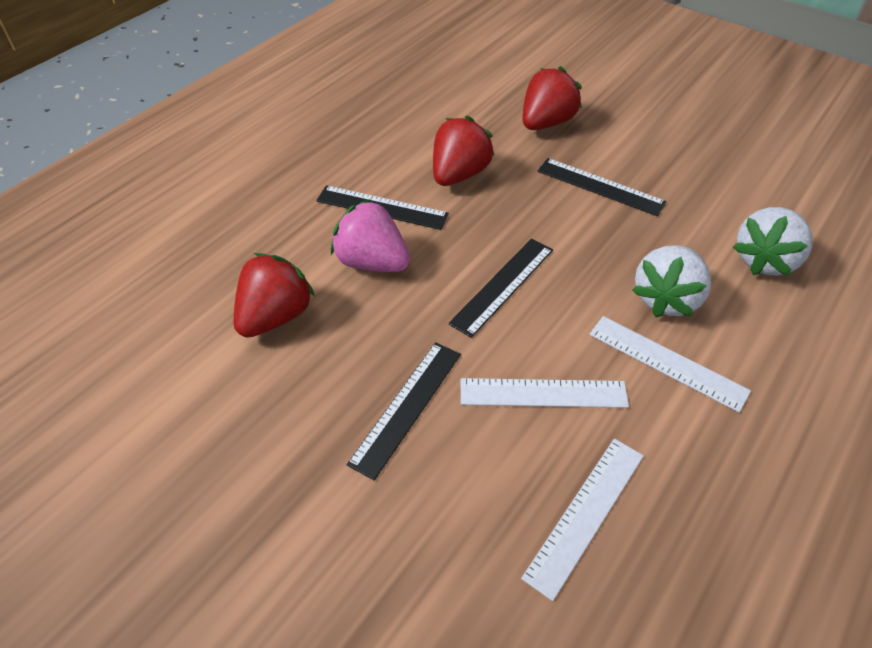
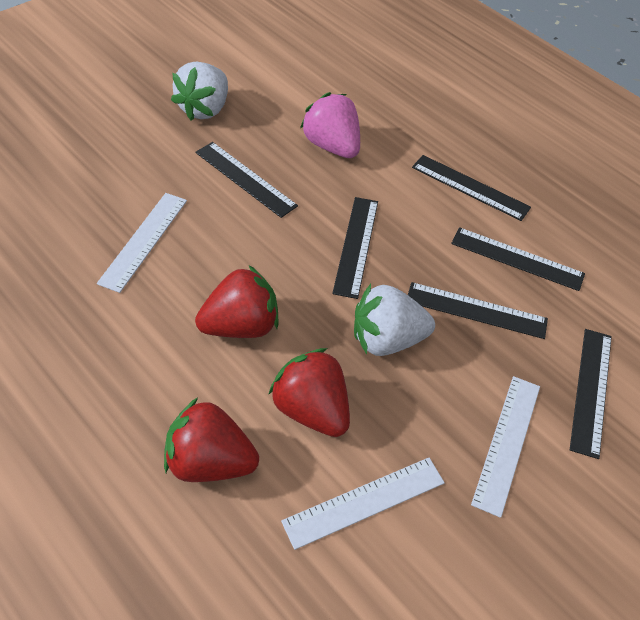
black ruler: [316,185,449,230] [347,342,461,480] [448,239,553,338] [538,158,667,216] = 4 -> [196,142,298,218] [332,197,378,299] [408,282,548,339] [412,155,531,221] [451,227,585,291] [570,329,612,459] = 6

